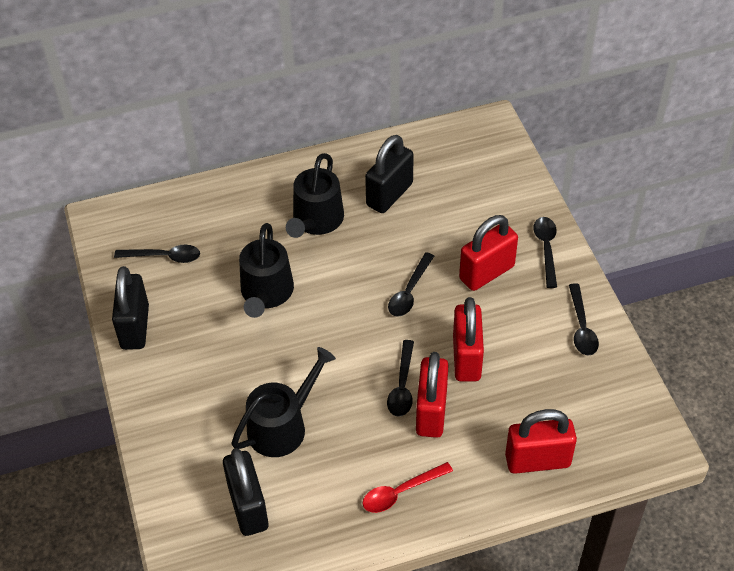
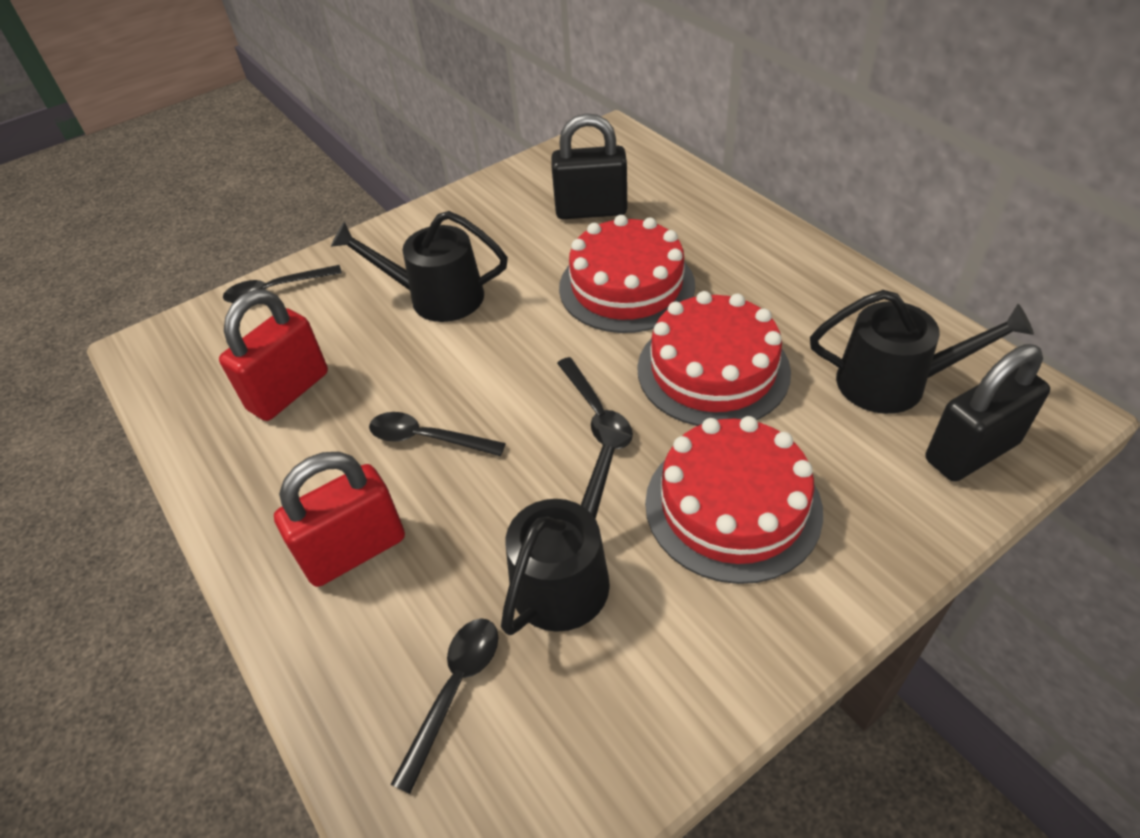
black padlock: [112,266,149,350] [223,448,269,536] [365,135,414,213] = 3 -> [551,113,627,219] [925,344,1050,482] = 2
black spoon: [114,245,200,263] [387,340,414,417] [388,252,434,317] [533,217,557,288] [569,283,599,355] = 5 -> [223,265,342,303] [369,412,506,456] [390,619,498,794] [557,357,633,449] = 4
red cake: none = 0 -> [559,215,695,333] [637,291,791,426] [645,416,823,584] = 3
red padlock: [416,352,449,438] [453,297,484,381] [459,215,518,291] [505,409,577,474] = 4 -> [219,289,328,421] [274,452,405,587] = 2
red spoon: [363,462,453,513] = 1 -> none = 0

